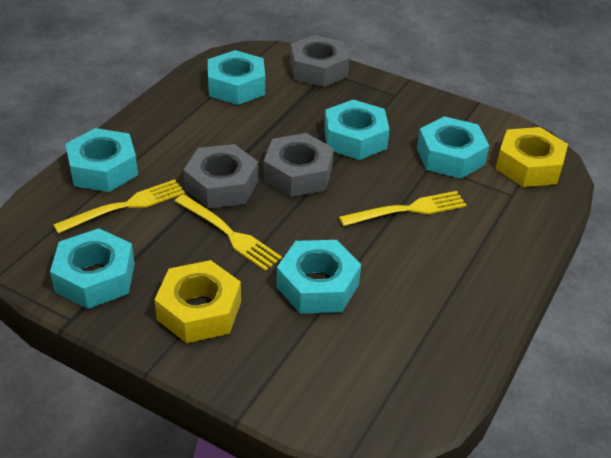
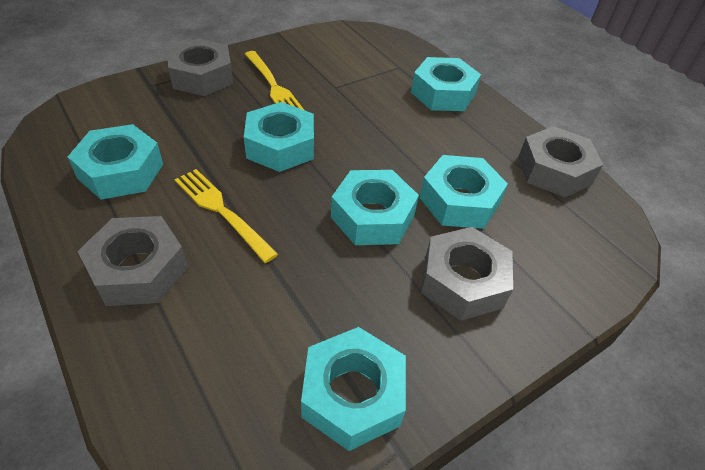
grey nut: [184,144,258,209] [264,133,334,197] [290,35,349,87] = 3 -> [77,216,188,306] [167,38,233,96] [421,227,513,321] [518,126,603,197] = 4
yellow fork: [53,179,185,234] [175,194,282,271] [339,191,466,226] = 3 -> [174,169,278,263] [245,51,304,110] = 2
yellow nut: [154,260,241,343] [496,127,568,187] = 2 -> none = 0

